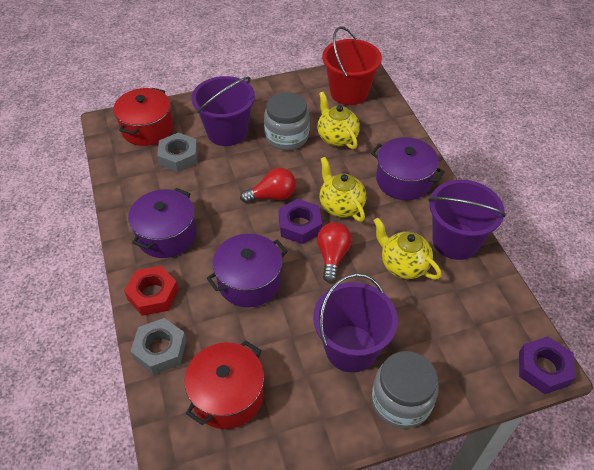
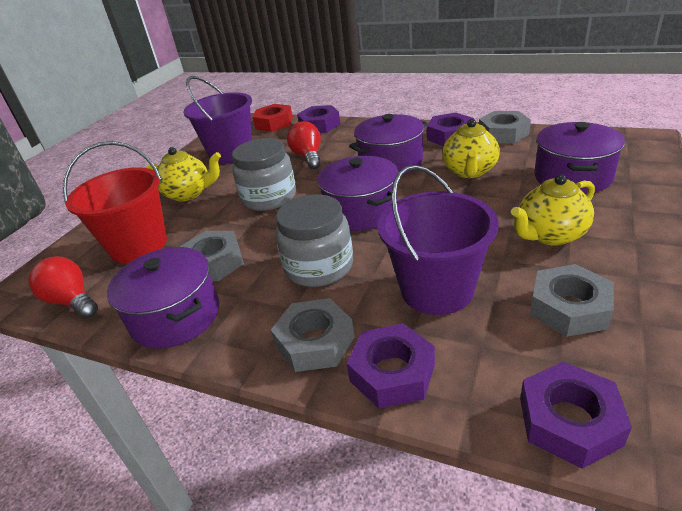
grey nut: [130,318,187,375] [157,133,198,172] = 2 -> [180,231,244,281] [271,298,355,372] [479,111,531,144] [530,264,614,337] = 4
purple bucket: [192,76,255,146] [313,273,398,373] [429,180,506,260] = 3 -> [183,76,252,163] [377,165,499,315] = 2
purple nut: [278,199,322,244] [519,336,575,394] = 2 -> [297,105,340,133] [347,324,435,409] [427,113,474,146] [520,362,632,469] = 4
purple pot: [128,188,197,258] [207,234,288,307] [371,137,445,200] = 3 -> [107,247,219,349] [317,156,398,231] [349,114,428,174] [534,122,625,194] = 4
red pot: [113,88,173,146] [184,340,264,429] = 2 -> none = 0

